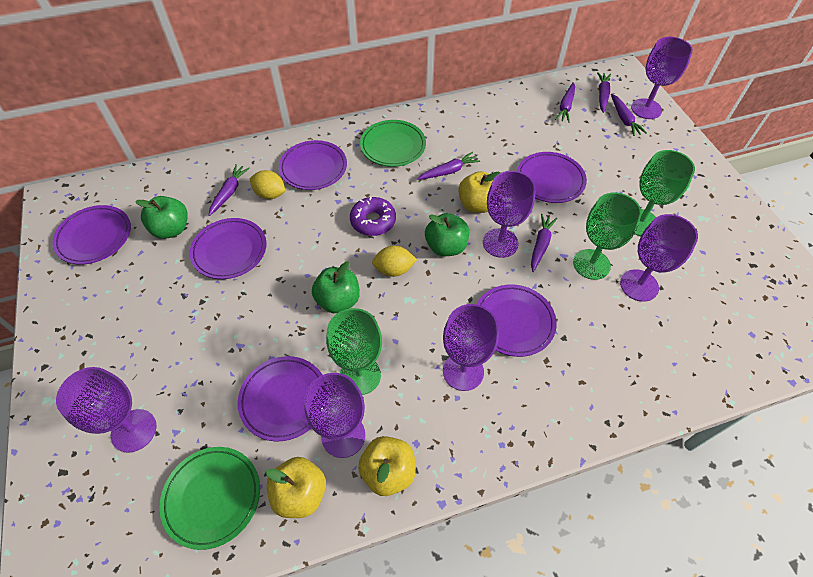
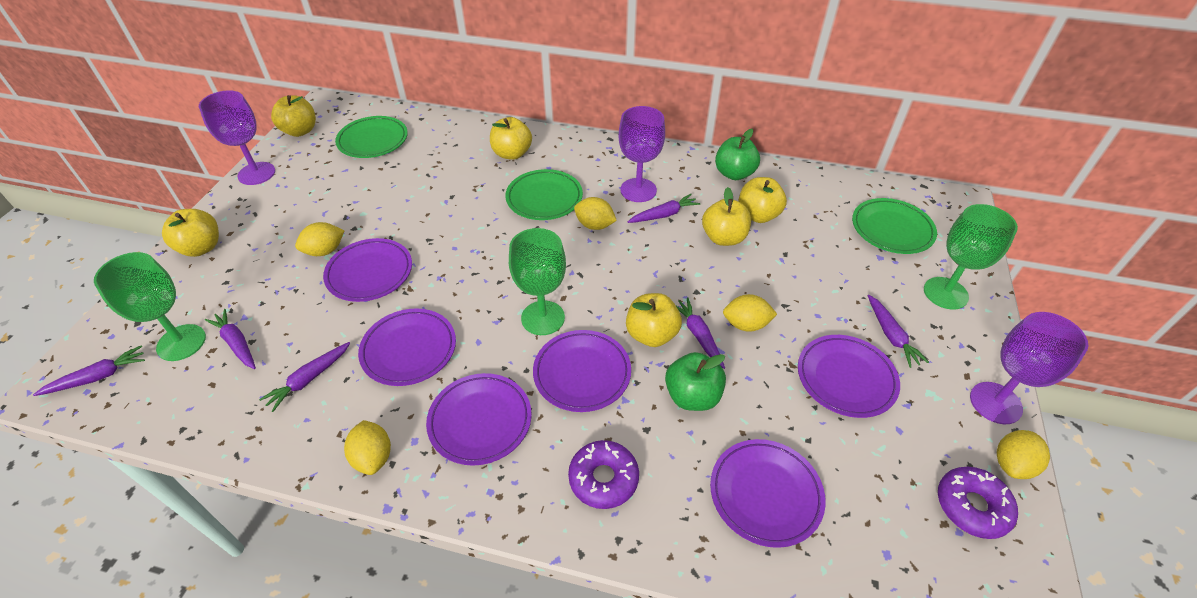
green apple: [135,196,188,239] [312,261,360,313] [425,213,469,256] = 3 -> [665,352,726,411] [715,129,760,180] = 2
green plate: [159,447,260,550] [360,120,426,167] = 2 -> [335,116,408,158] [505,169,583,220] [852,198,937,254] = 3
purple donut: [350,197,396,236] = 1 -> [568,440,639,509] [938,467,1018,539] = 2
purple goblet: [56,367,157,453] [304,373,365,458] [443,304,499,391] [483,171,536,258] [620,214,698,302] [631,37,693,119] = 6 -> [199,90,275,185] [619,106,665,202] [970,312,1088,424] = 3
yellow apple: [266,457,326,518] [358,436,416,496] [458,171,501,213] = 3 -> [162,209,219,257] [271,95,316,137] [490,117,532,160] [626,293,682,347] [702,187,751,246] [738,177,787,223] = 6
yellow lemon: [249,170,285,199] [372,246,417,277] = 2 -> [295,222,344,256] [344,420,391,475] [574,197,617,230] [723,294,777,332] [997,430,1050,479] = 5

